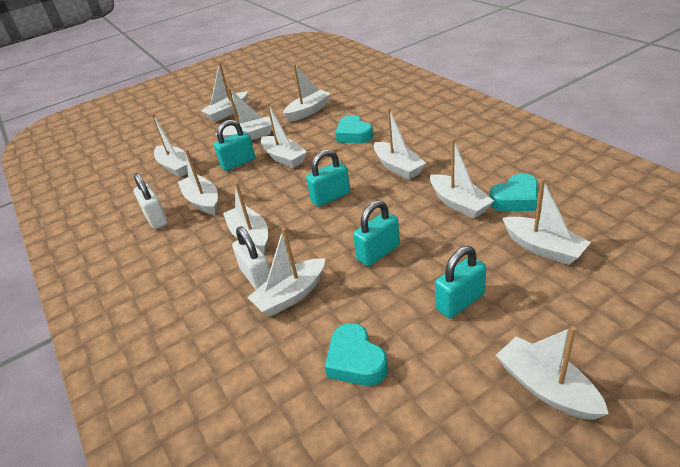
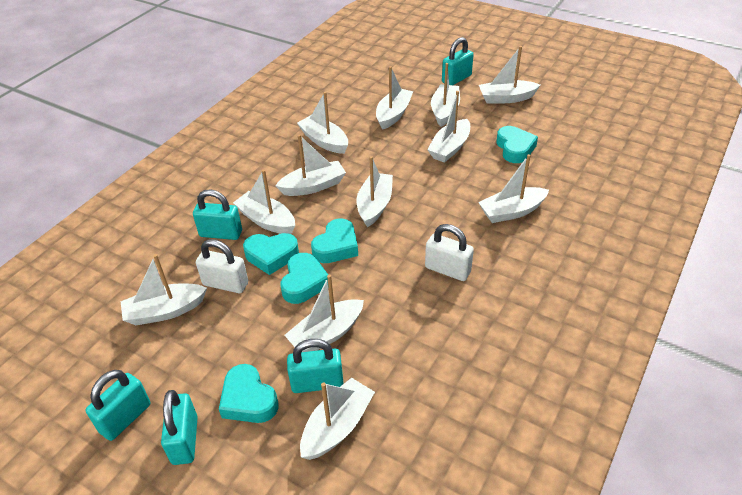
turquoise heart: [325,323,388,386] [335,115,373,143] [489,173,538,211] = 3 -> [219,364,279,423] [243,233,299,275] [280,253,328,304] [311,218,358,263] [496,126,538,163] = 5
turquoise padlock: [214,120,255,171] [306,149,350,207] [353,200,400,266] [435,246,486,319] = 4 -> [86,370,151,441] [161,390,198,465] [193,189,242,240] [287,339,343,393] [442,37,474,85] = 5

